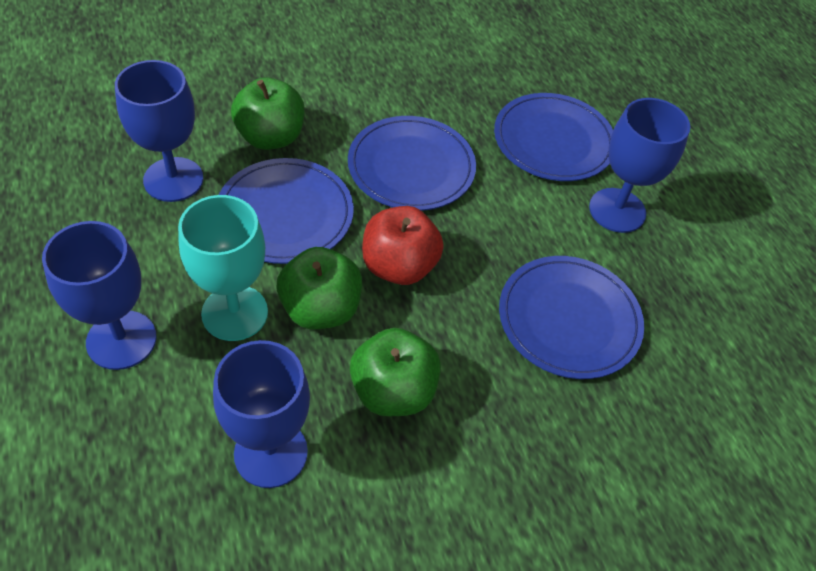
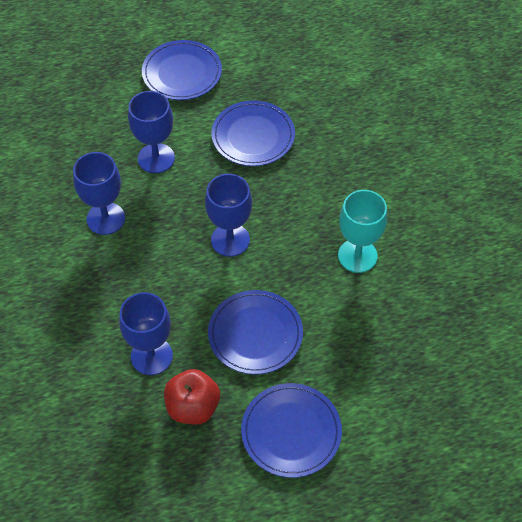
green apple: [231,77,305,150] [277,247,362,329] [350,328,441,416] = 3 -> none = 0

